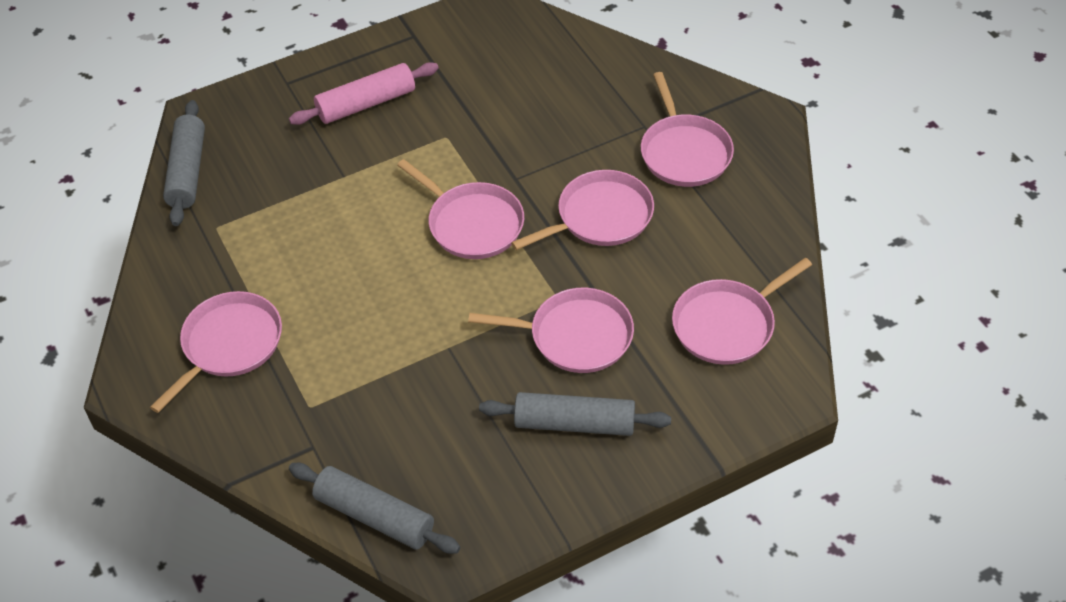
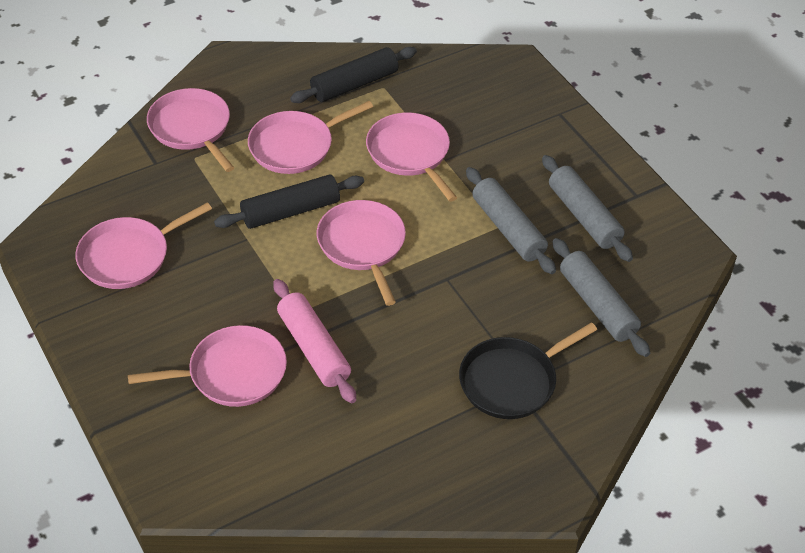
black pan: none = 0 -> [459,322,597,419] = 1
black rolling pin: none = 0 -> [214,174,364,229] [290,47,417,103] = 2

